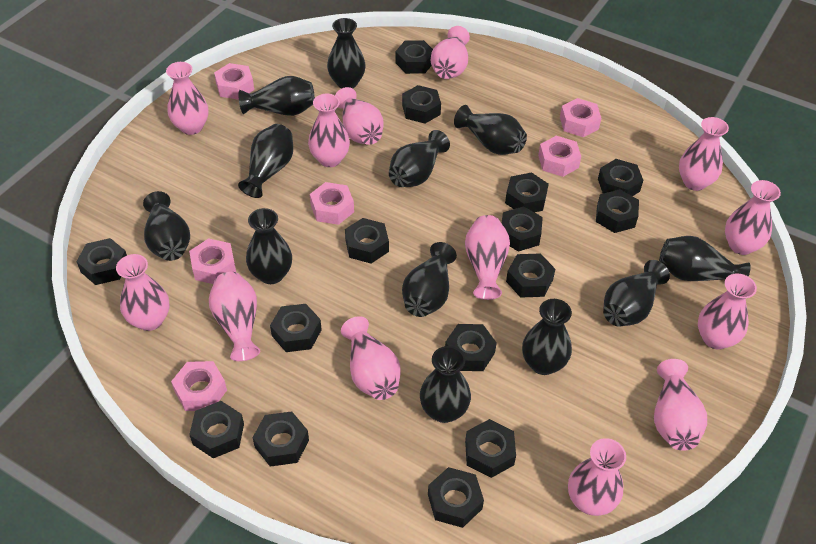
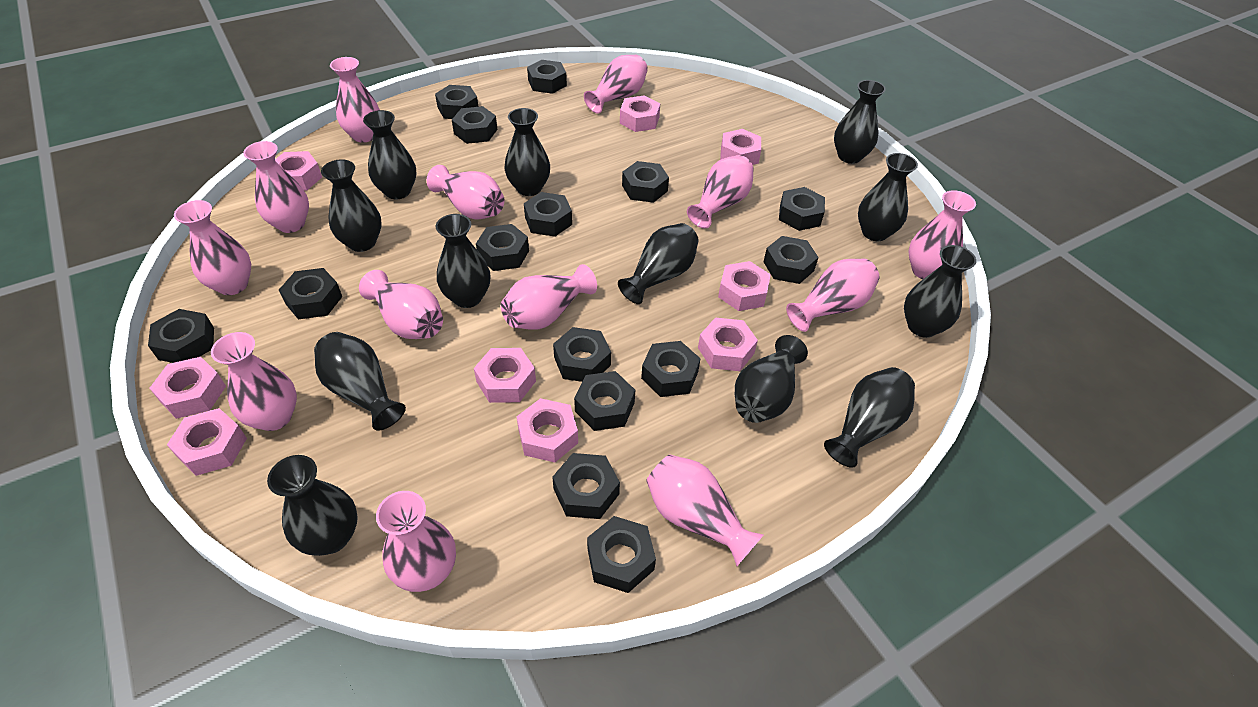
pink nut: [171,361,227,411] [189,238,236,284] [214,63,254,100] [310,182,354,225] [538,136,581,177] [560,98,601,137] = 6 -> [149,357,226,419] [167,408,247,476] [275,151,322,191] [474,348,536,403] [516,398,578,462] [620,95,660,132] [698,317,758,371] [718,261,771,311] [720,129,761,165] = 9

